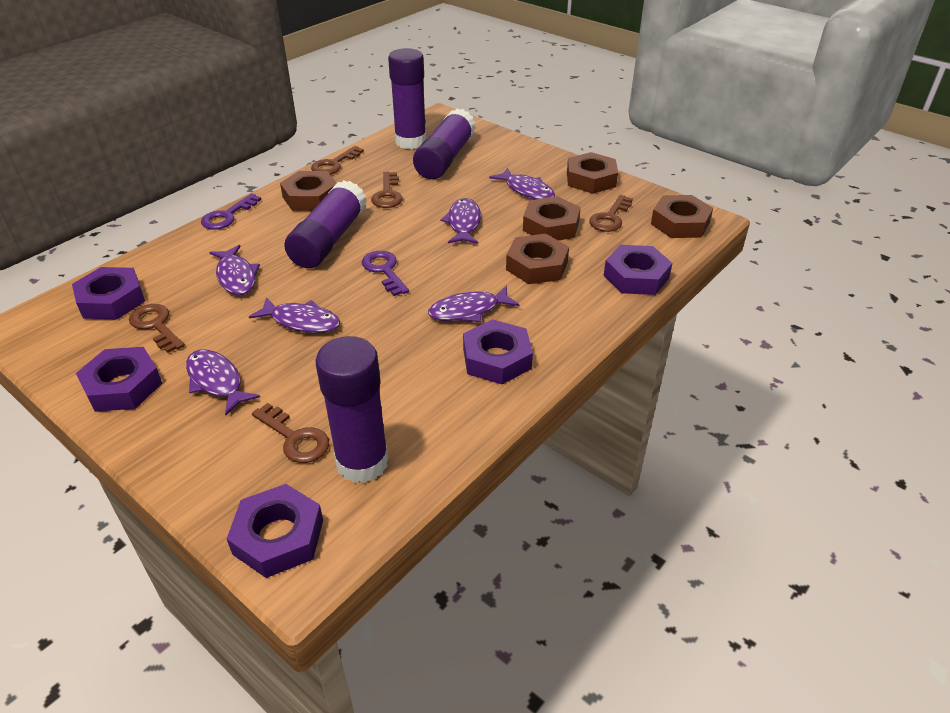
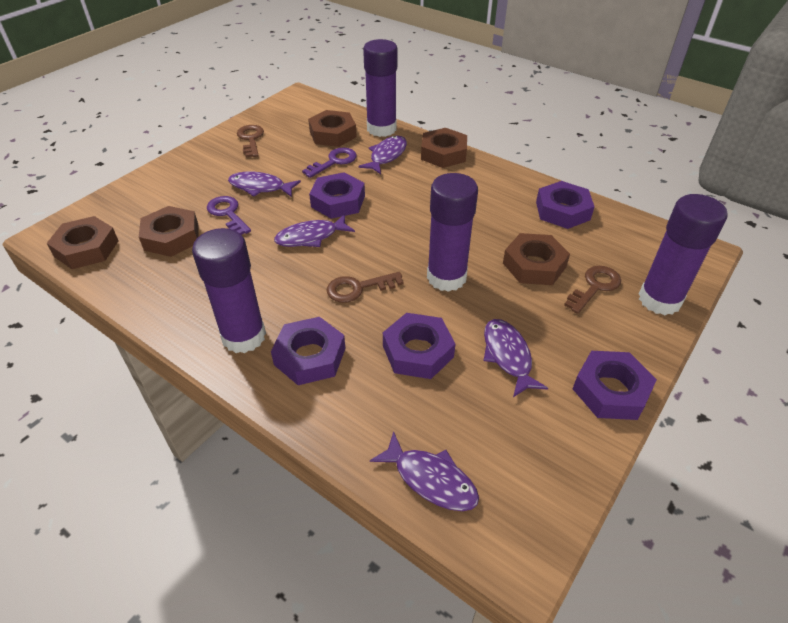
brown key: [129,304,185,353] [252,403,329,463] [311,146,364,175] [371,172,403,208] [589,195,633,232] = 5 -> [237,125,264,157] [327,272,404,303] [564,266,621,314] = 3
purple fish: [186,349,260,415] [209,245,260,295] [249,297,340,333] [428,285,520,322] [441,198,481,244] [489,168,555,199] = 6 -> [228,172,301,197] [274,214,355,247] [358,136,407,174] [370,431,479,511] [483,319,548,397] = 5

